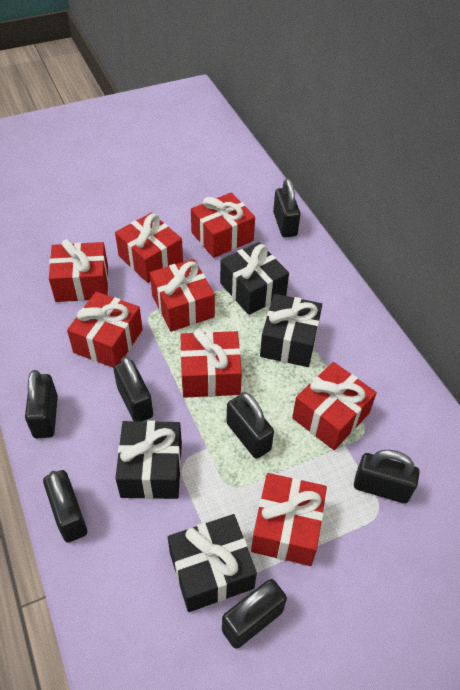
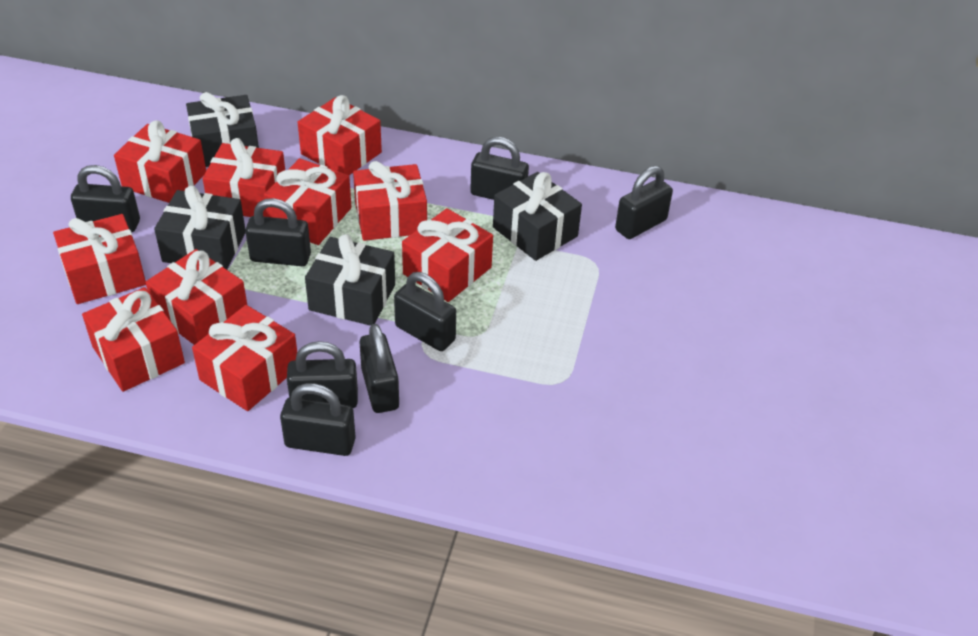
black padlock: [25,370,58,438] [43,470,87,543] [113,356,153,421] [222,579,287,649] [226,392,274,459] [273,178,300,237] [354,450,420,504] = 7 -> [71,165,140,232] [245,198,311,266] [280,383,356,456] [287,341,358,408] [359,324,399,413] [394,272,456,351] [470,137,529,200] [615,166,673,239] = 8
red gift: [49,239,108,302] [67,292,143,368] [115,213,183,283] [150,259,215,332] [180,329,242,398] [191,192,255,258] [251,473,327,566] [292,362,377,450] = 8 -> [53,214,146,304] [82,287,185,392] [114,121,206,203] [145,249,247,345] [192,305,297,411] [202,138,285,217] [264,158,352,245] [298,95,382,175] [353,161,427,241] [402,208,493,302] = 10

